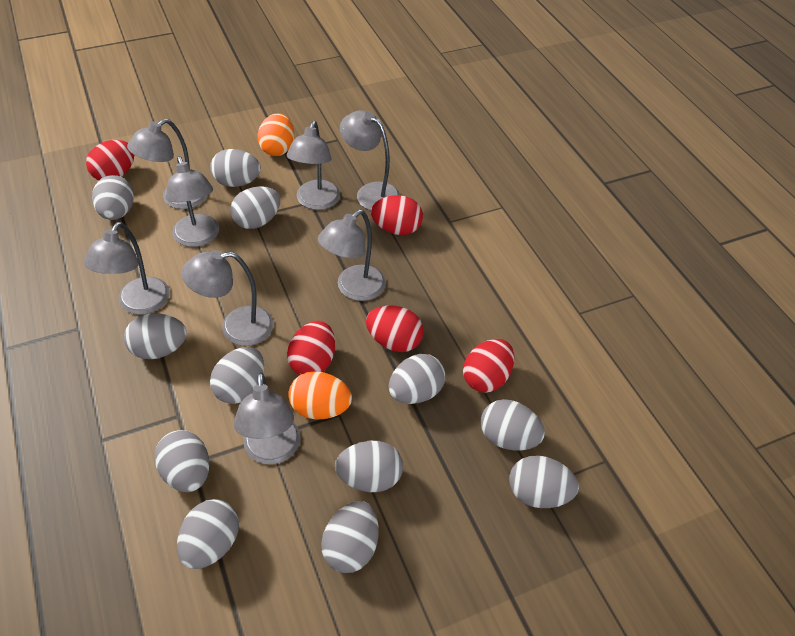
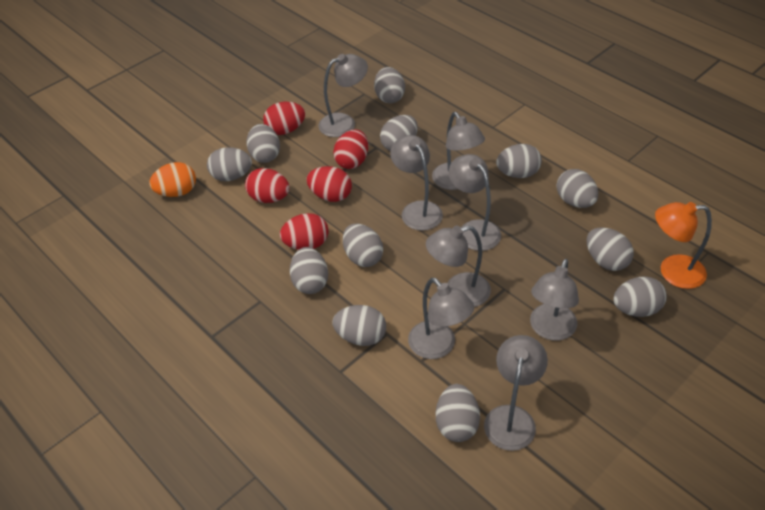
orange egg: [258,113,294,156] [288,371,352,419] = 2 -> [149,162,196,197] = 1
orange lamp: none = 0 -> [655,202,712,289] = 1

